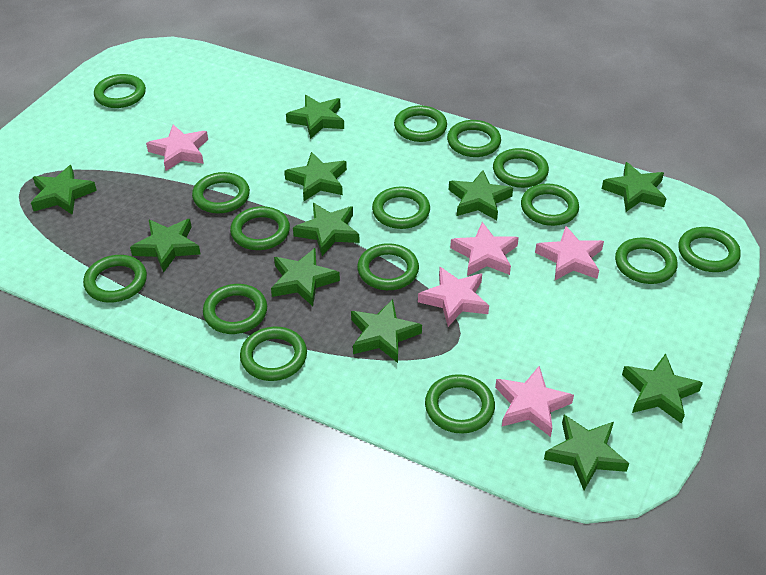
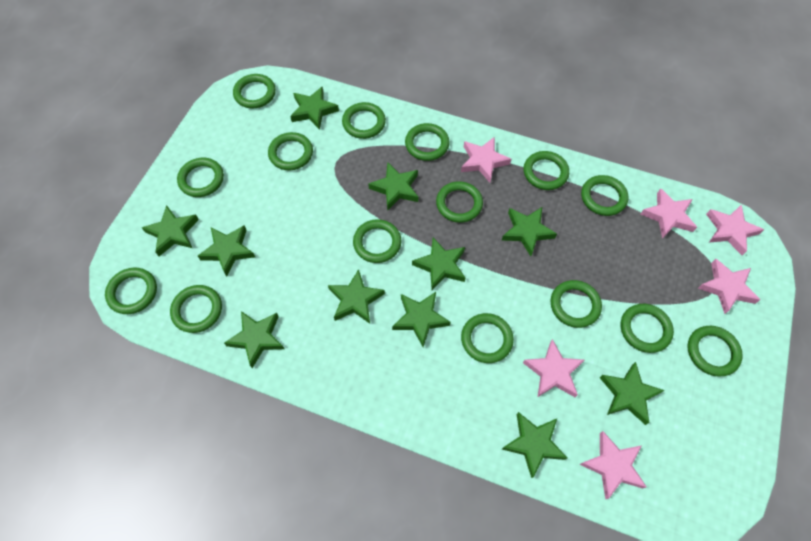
pink star: [146,125,208,171] [418,267,489,327] [450,222,519,276] [495,366,574,437] [535,226,604,280] = 5 -> [461,137,511,183] [523,339,584,398] [579,431,647,499] [640,188,697,239] [698,259,760,314] [706,204,764,255] = 6

